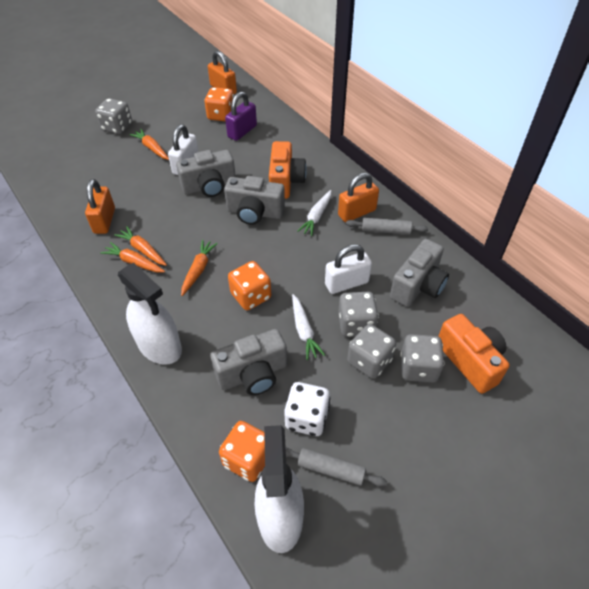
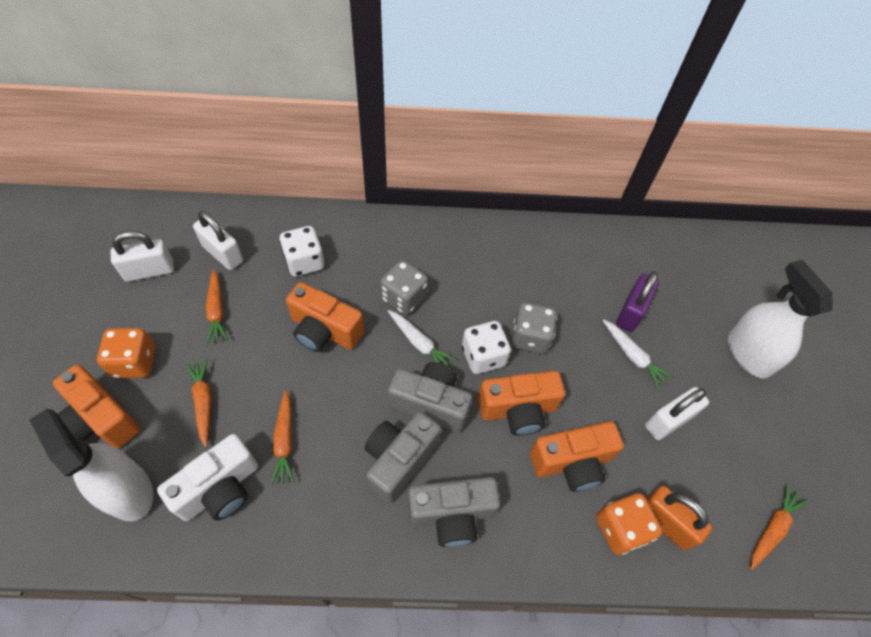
grey camera: [176,150,236,197] [210,329,287,395] [224,176,285,225] [390,239,449,307] = 4 -> [365,412,441,503] [388,362,472,432] [408,477,500,547] = 3
grey dice: [95,98,132,134] [338,292,379,337] [347,324,396,379] [400,334,445,383] = 4 -> [380,260,428,315] [511,302,557,354] = 2
grey rolling pin: [286,447,387,487] [346,218,428,235] = 2 -> none = 0
orange camera: [269,141,307,199] [438,314,510,394] = 2 -> [53,365,140,448] [286,282,364,352] [478,371,565,436] [530,421,624,492] = 4
orange dice: [204,87,234,122] [219,421,265,482] [228,261,271,310] = 3 -> [97,328,156,378] [596,493,662,555] = 2
orange padlock: [85,179,115,234] [208,51,237,94] [338,173,379,222] = 3 -> [645,486,712,550] = 1
white camera: none = 0 -> [157,434,258,521] = 1
white dice: [284,382,330,436] = 1 -> [279,226,324,277] [462,321,511,374] = 2
white padlock: [168,124,199,175] [325,244,372,294] = 2 -> [110,231,174,282] [193,211,243,270] [645,387,709,440] = 3

